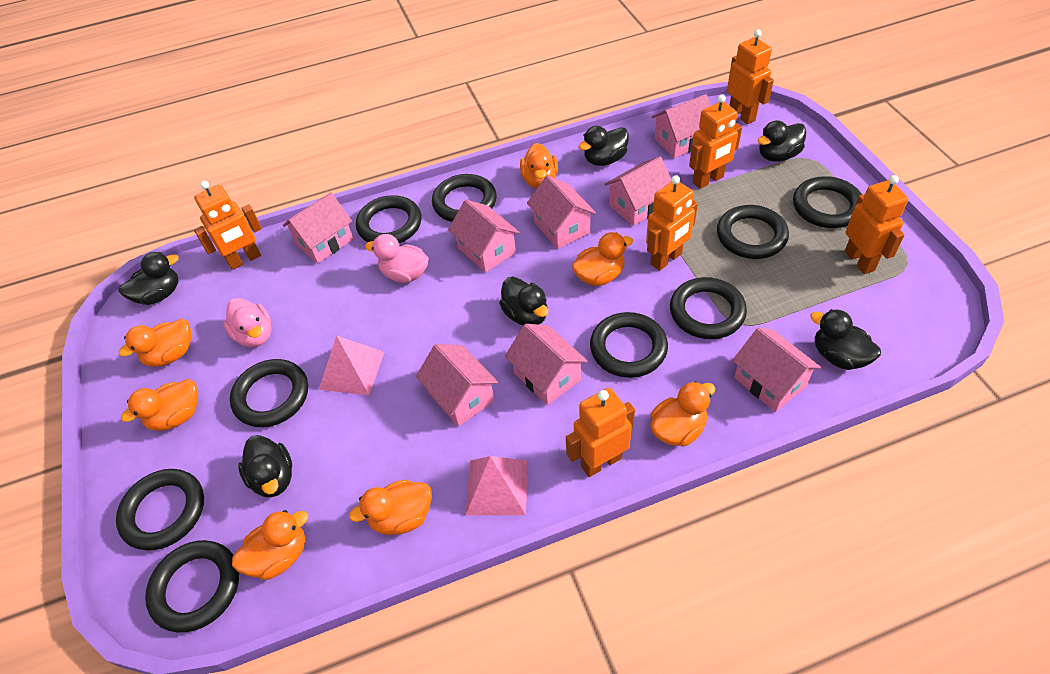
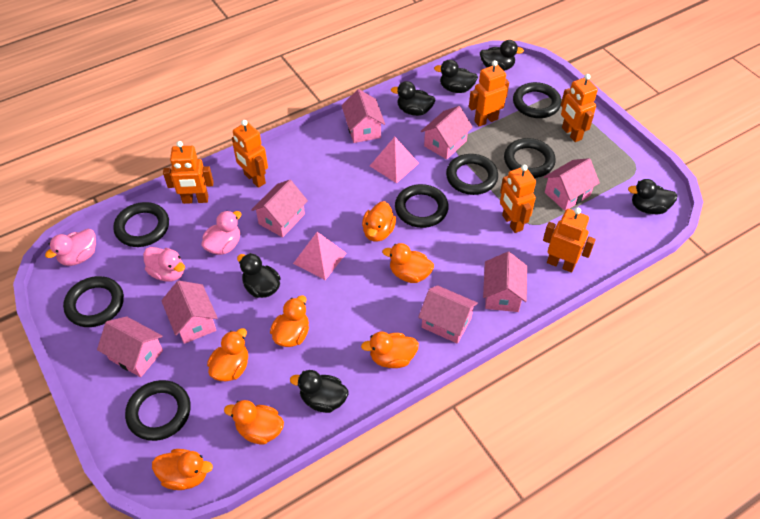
black ring: [116,469,204,550] [145,540,239,632] [230,359,308,427] [356,195,421,243] [432,174,496,222] [590,312,668,378] [670,277,747,339] [717,205,789,259] [793,176,862,228] = 9 -> [63,276,124,327] [113,202,169,247] [125,380,191,441] [395,184,449,228] [446,154,498,195] [504,138,556,178] [513,82,561,118] = 7
pink duck: [223,298,272,347] [365,234,429,283] = 2 -> [45,229,96,266] [143,247,185,282] [201,211,242,255] = 3

